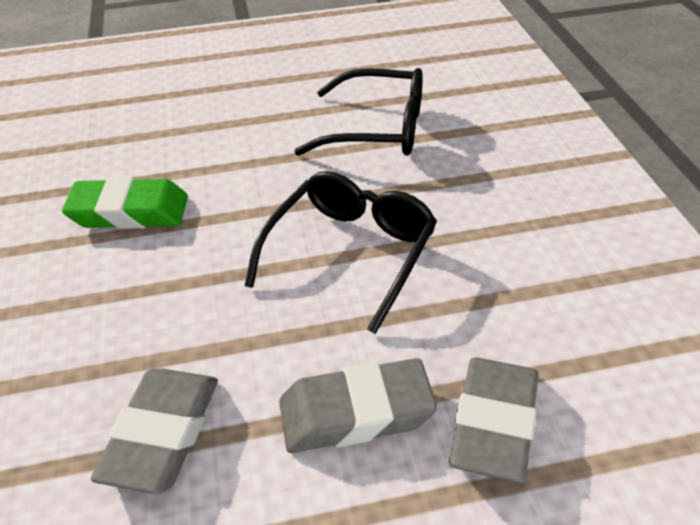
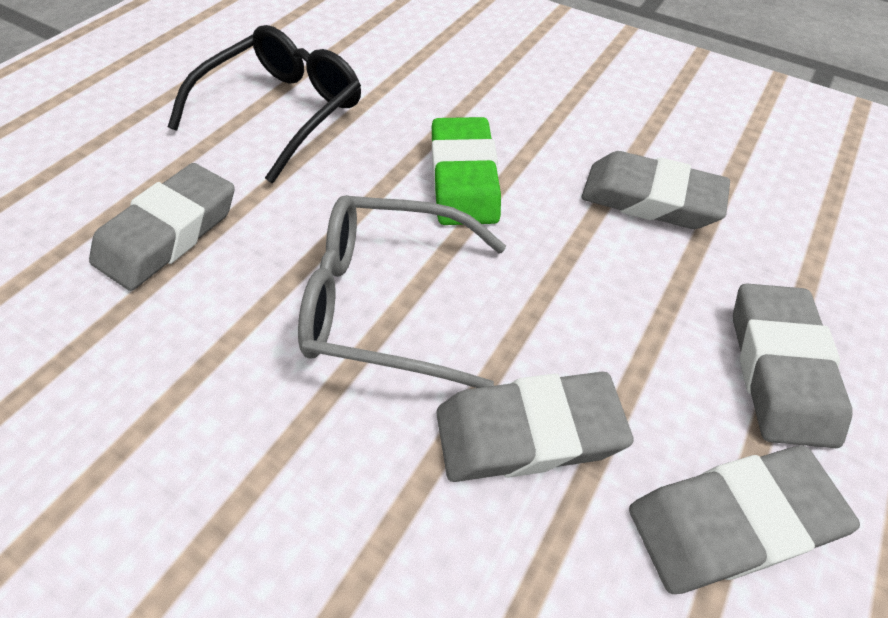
black glasses: [245,171,437,334] [294,68,423,156] = 2 -> [168,25,361,184] = 1
grey eraser: [91,369,218,494] [279,358,437,453] [449,357,539,483] = 3 -> [89,163,235,291] [436,372,634,482] [581,151,730,229] [629,446,860,594] [733,283,852,448] = 5
grey glasses: none = 0 -> [298,195,506,388] = 1

